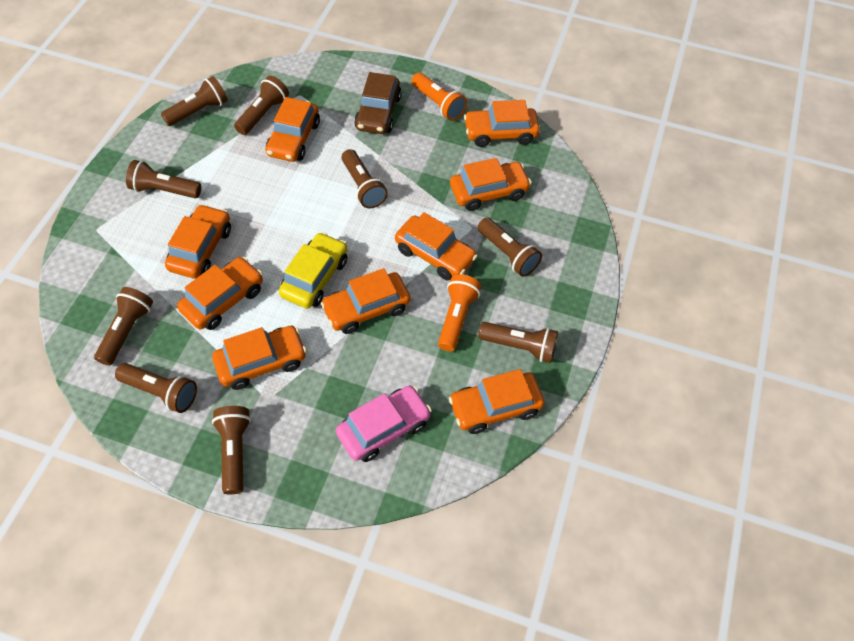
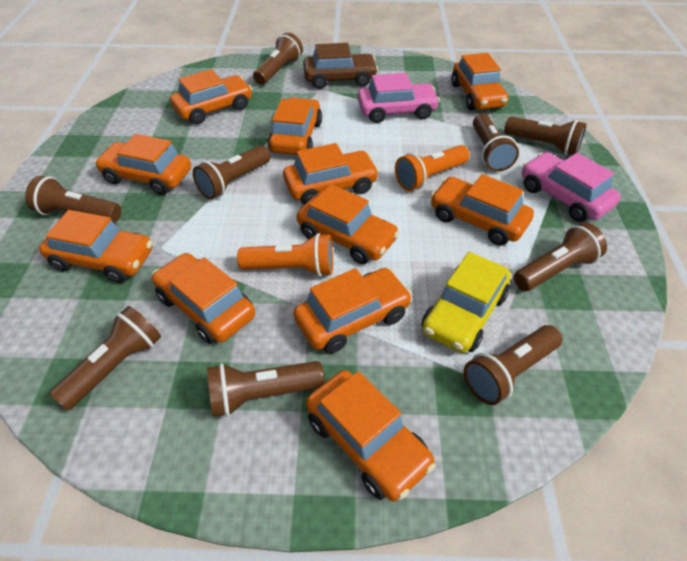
orange car: [165,204,231,278] [177,257,263,330] [212,326,307,390] [266,97,320,162] [321,268,410,334] [395,212,477,280] [449,369,545,434] [450,158,531,211] [464,100,540,147] = 9 -> [39,210,153,283] [95,134,191,195] [152,253,255,344] [170,69,252,124] [268,97,322,155] [283,143,379,205] [293,268,412,354] [296,184,400,264] [306,370,436,502] [430,174,534,246] [451,53,508,110] = 11
pink car: [336,386,432,462] = 1 -> [358,73,440,123] [522,152,621,222] = 2

